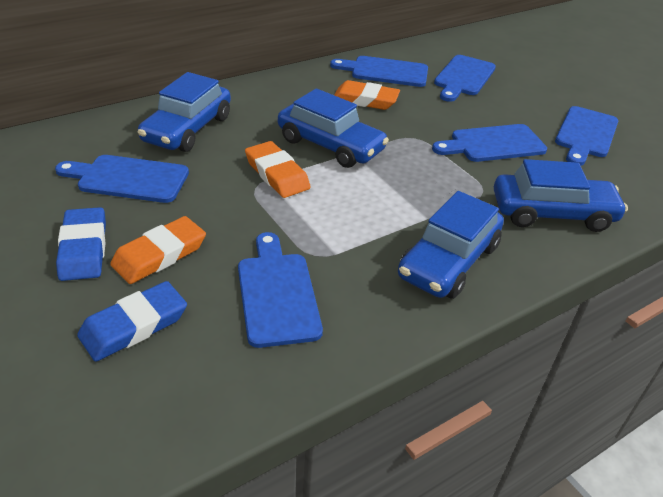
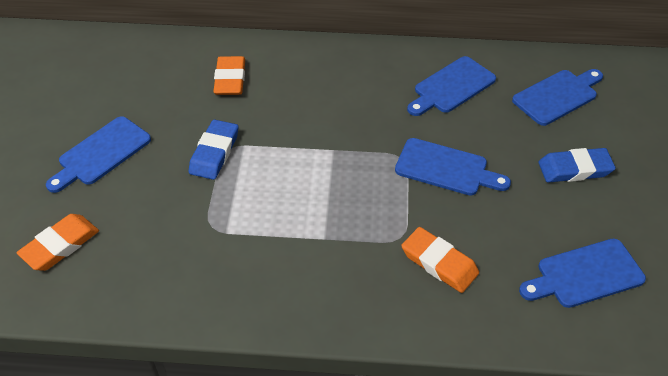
blue car: [137,72,231,152] [278,89,389,168] [398,191,504,299] [494,159,628,232] = 4 -> none = 0
blue cutting board: [55,155,189,203] [238,232,323,348] [330,56,428,87] [432,124,547,162] [434,55,496,102] [555,106,618,166] = 6 -> [46,116,151,193] [395,138,511,196] [407,56,496,116] [512,69,603,126] [519,239,646,308] = 5

